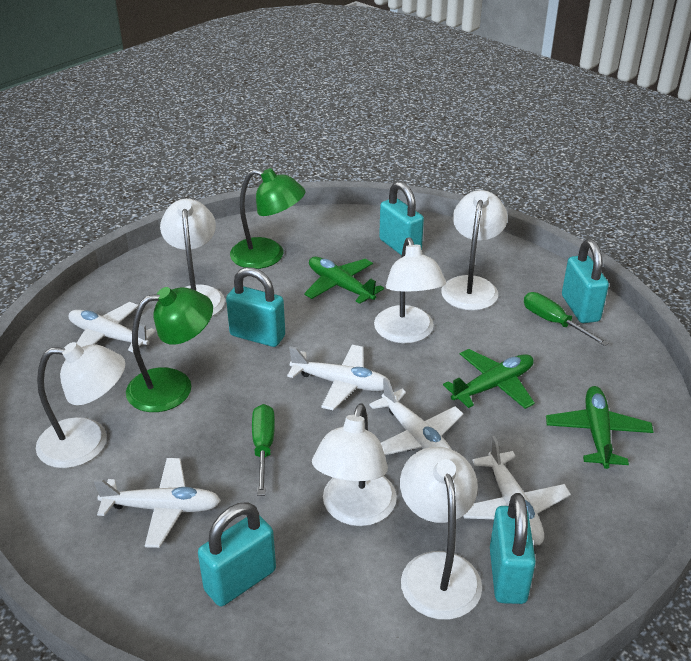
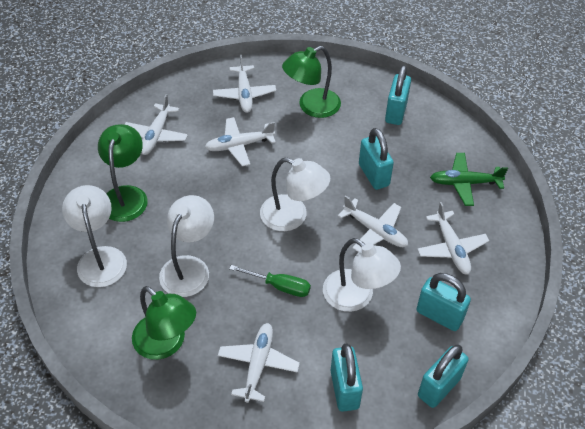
green lamp: [126,287,213,412] [230,168,306,269] = 2 -> [98,124,148,222] [132,286,196,360] [282,46,341,118] = 3
green plane: [304,257,384,304] [443,349,535,409] [546,386,654,469] = 3 -> [430,153,508,206] = 1
green screwdriver: [252,404,275,496] [524,292,609,346] = 2 -> [229,265,311,297] = 1
white lamp: [36,342,125,468] [160,199,225,316] [312,403,397,526] [374,237,446,343] [400,447,482,620] [441,190,508,311] = 6 -> [62,185,127,287] [159,195,214,297] [260,158,330,231] [323,238,401,312] = 4
white plane: [69,302,156,352] [94,458,221,548] [287,345,390,410] [369,378,463,455] [463,436,571,545] = 5 -> [124,94,188,155] [205,117,276,166] [213,55,276,113] [218,323,300,403] [338,195,408,252] [417,202,489,275] = 6

